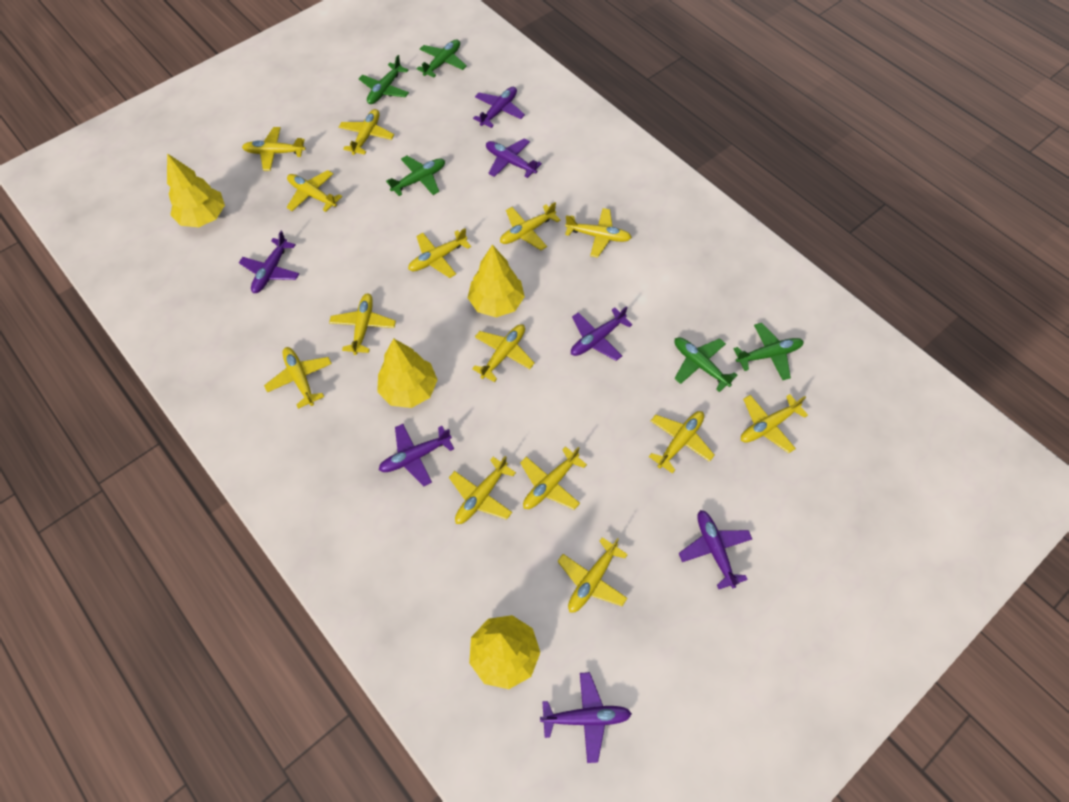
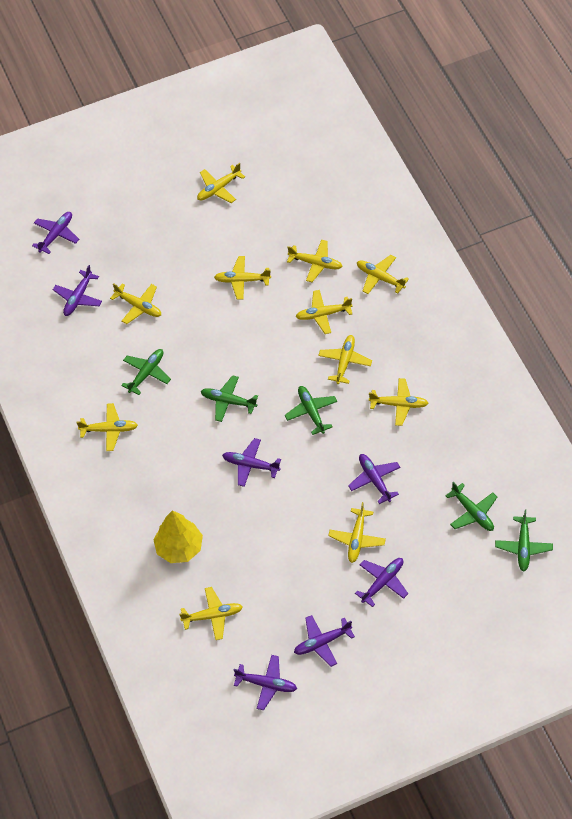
yellow plane: [242,127,306,171] [264,347,332,409] [287,170,342,212] [329,293,396,355] [339,109,394,155] [408,228,471,278] [449,456,516,524] [472,324,535,382] [500,202,560,250] [520,446,587,510] [557,537,628,612] [565,208,632,258] [649,411,715,474] [741,394,808,453] = 14 -> [77,403,138,451] [110,283,161,324] [179,587,243,640] [197,163,245,203] [214,256,271,300] [287,240,343,282] [296,290,352,334] [318,335,372,384] [328,502,386,563] [357,255,409,294] [369,378,428,426] = 11
yellow tree: [167,153,225,227] [377,338,437,408] [468,244,525,317] [469,615,540,689] = 4 -> [153,510,203,563] = 1

